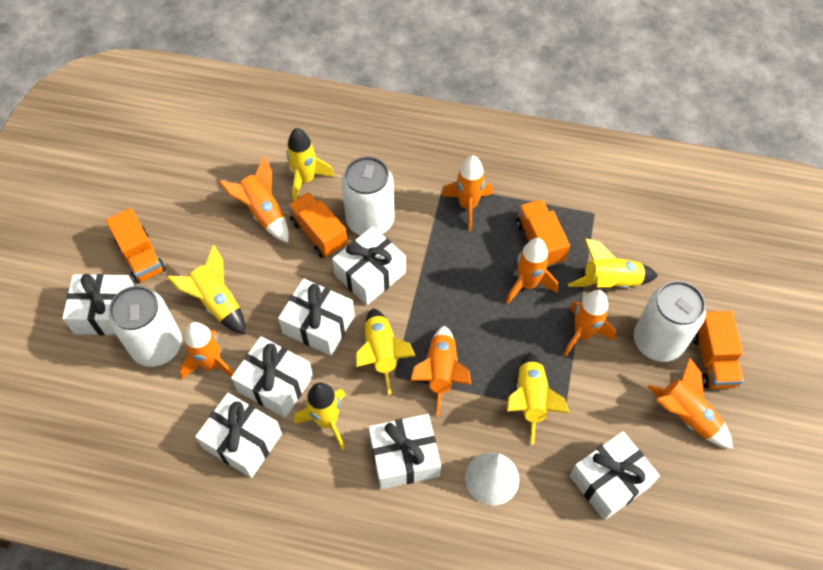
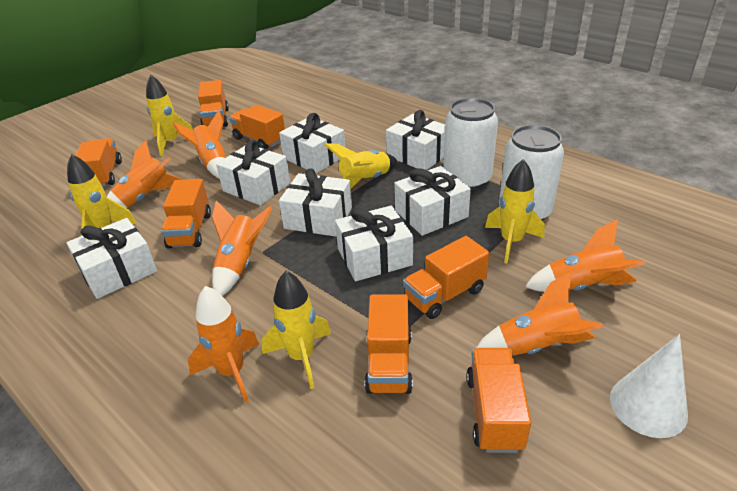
orange rocket: [179,322,234,379] [219,156,289,243] [410,326,471,415] [442,156,493,231] [506,238,558,304] [564,290,616,356] [647,357,733,449] = 7 -> [107,140,182,208] [173,110,226,179] [188,286,259,403] [212,201,273,296] [476,272,603,356] [525,219,645,292] = 6
orange truck: [106,208,166,284] [288,192,348,258] [516,199,570,267] [693,311,744,389] = 4 -> [75,138,122,187] [161,179,211,249] [198,80,229,127] [229,105,285,149] [365,294,413,394] [403,236,489,319] [466,348,531,453] = 7
white can: [109,286,182,367] [341,156,395,236] [634,281,706,362] = 3 -> [443,98,498,190] [499,125,564,221] = 2
yellow rocket: [167,245,246,335] [286,128,334,201] [294,382,346,450] [356,308,415,394] [507,352,569,445] [568,238,658,288] = 6 -> [67,154,137,236] [146,75,193,156] [262,271,331,389] [324,143,397,188] [485,159,545,263] = 5

